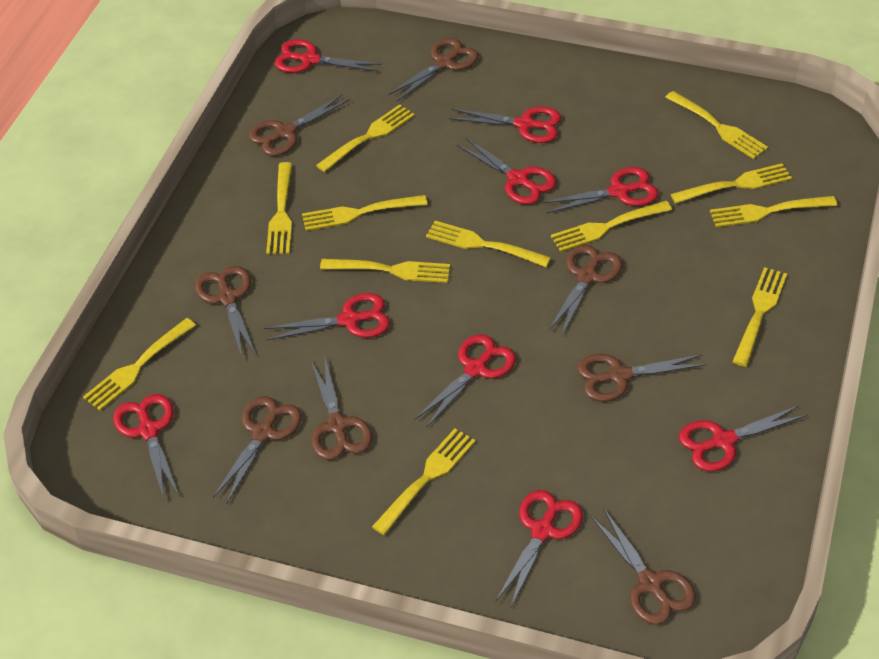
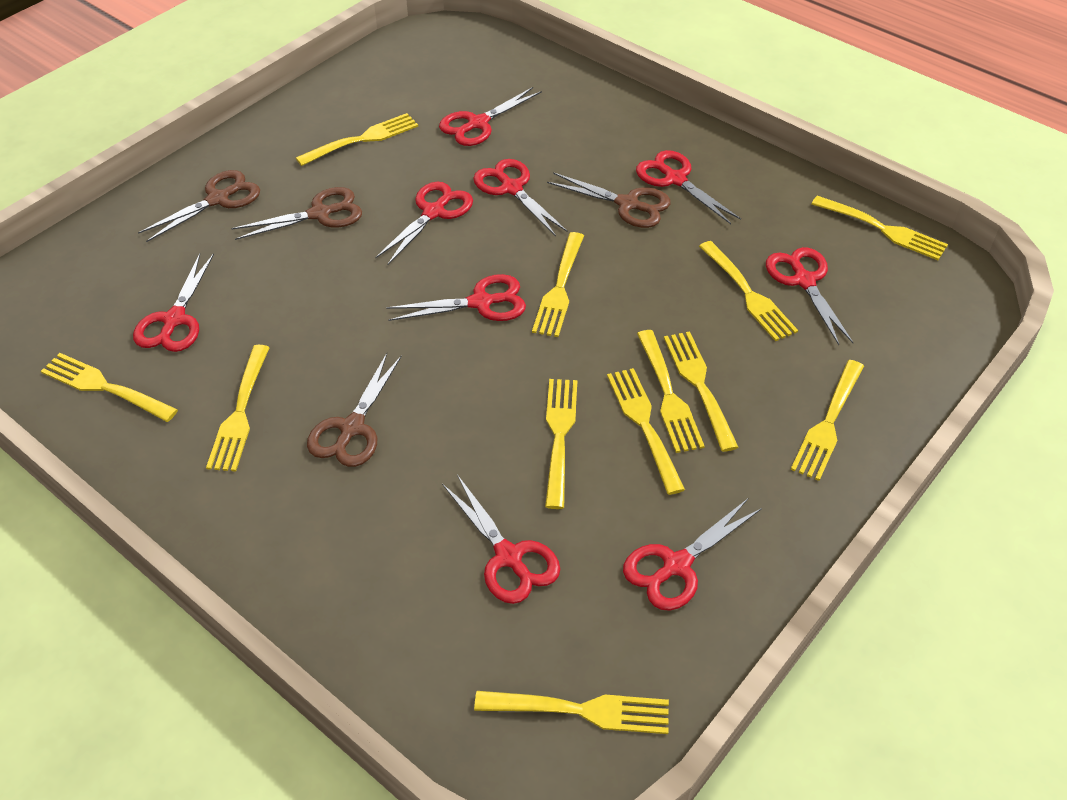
brown scissors: [195,266,256,358] [213,396,302,504] [249,95,350,156] [311,356,373,460] [388,38,479,101] [549,245,622,335] [577,354,707,402] [590,508,696,625] = 8 -> [138,170,260,242] [231,187,362,240] [307,353,402,467] [547,172,671,228] = 4

